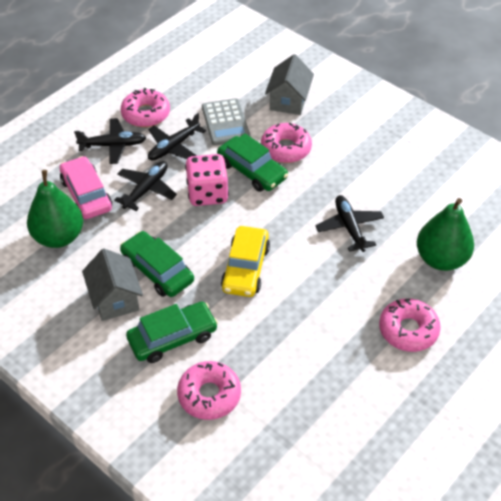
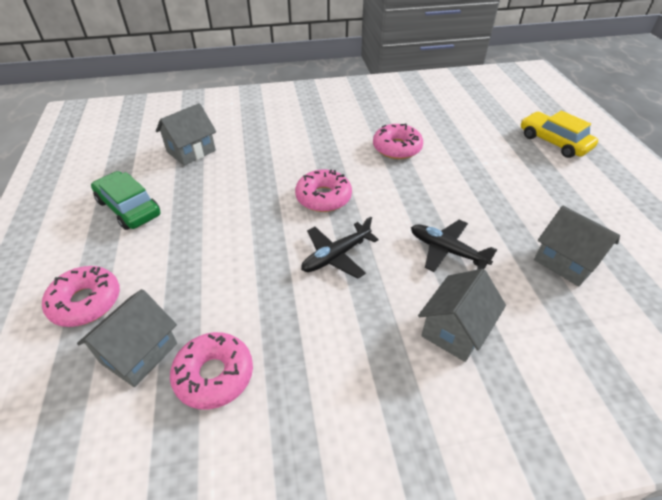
black plane: [74,118,146,164] [114,161,177,211] [148,113,206,160] [315,195,384,252] = 4 -> [301,217,379,279] [411,220,497,272] = 2
green car: [120,231,194,297] [126,302,218,363] [217,133,288,192] = 3 -> [91,171,160,230] = 1
green pear: [27,170,83,248] [417,198,474,271] = 2 -> none = 0
grey calculator: [202,98,250,146] = 1 -> none = 0
grey house: [82,249,143,321] [265,54,314,115] = 2 -> [77,289,177,387] [156,103,216,166] [418,269,506,362] [534,206,620,287] = 4
pink car: [59,156,112,219] = 1 -> none = 0
pink dice: [185,154,229,206] = 1 -> none = 0

